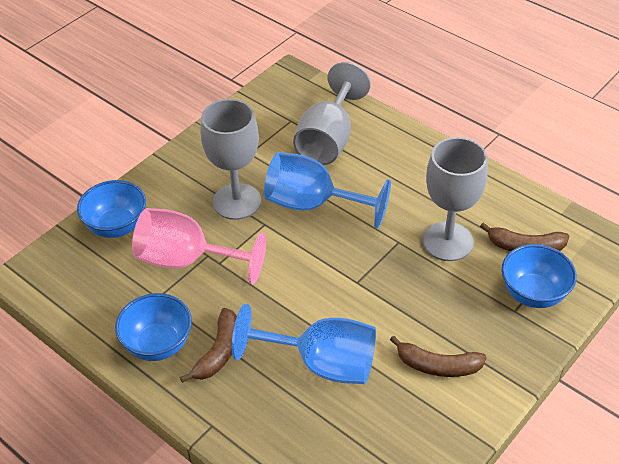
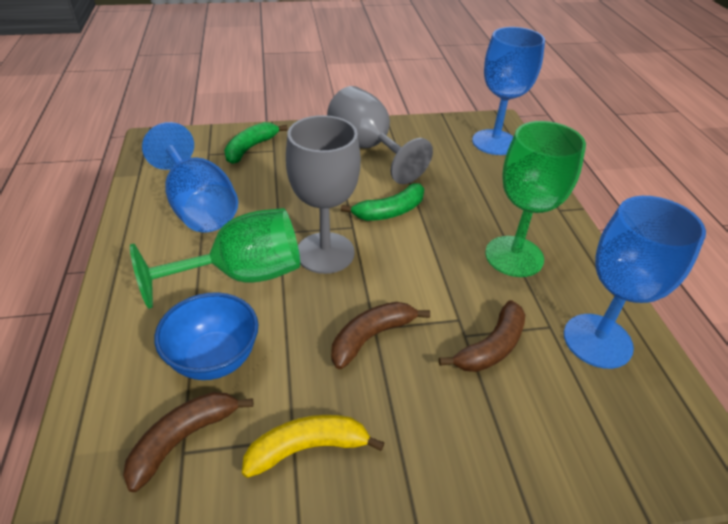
blue bowl: [77,180,146,238] [115,293,192,361] [502,244,577,308] = 3 -> [154,292,258,380] = 1
blue goblet: [232,304,376,384] [264,152,391,229] = 2 -> [142,122,238,232] [472,27,545,155] [564,196,706,369] = 3
green banana: none = 0 -> [224,122,288,164] [341,183,424,221] = 2
green goblet: none = 0 -> [130,208,300,309] [485,121,586,277] = 2
grey goblet: [201,99,261,220] [293,62,371,165] [422,137,488,261] = 3 -> [286,115,361,274] [327,86,433,184] = 2
pink goblet: [132,208,266,285] = 1 -> none = 0
yellow banana: none = 0 -> [242,415,384,478] = 1

